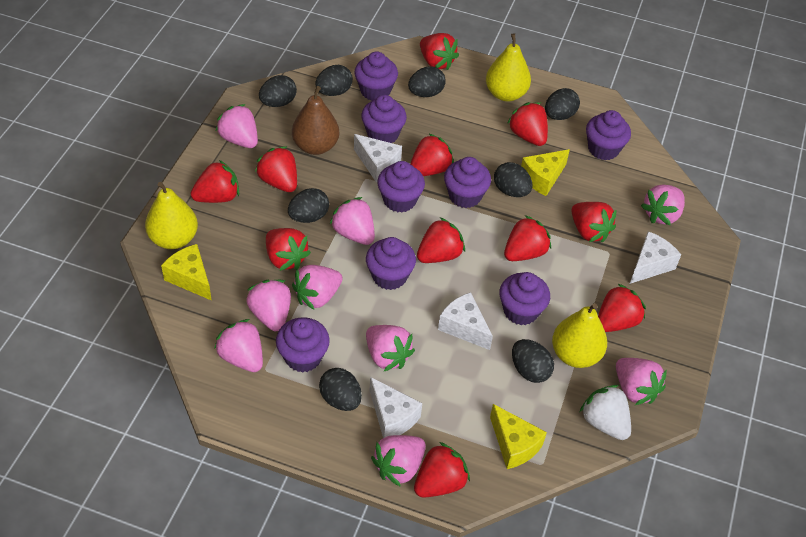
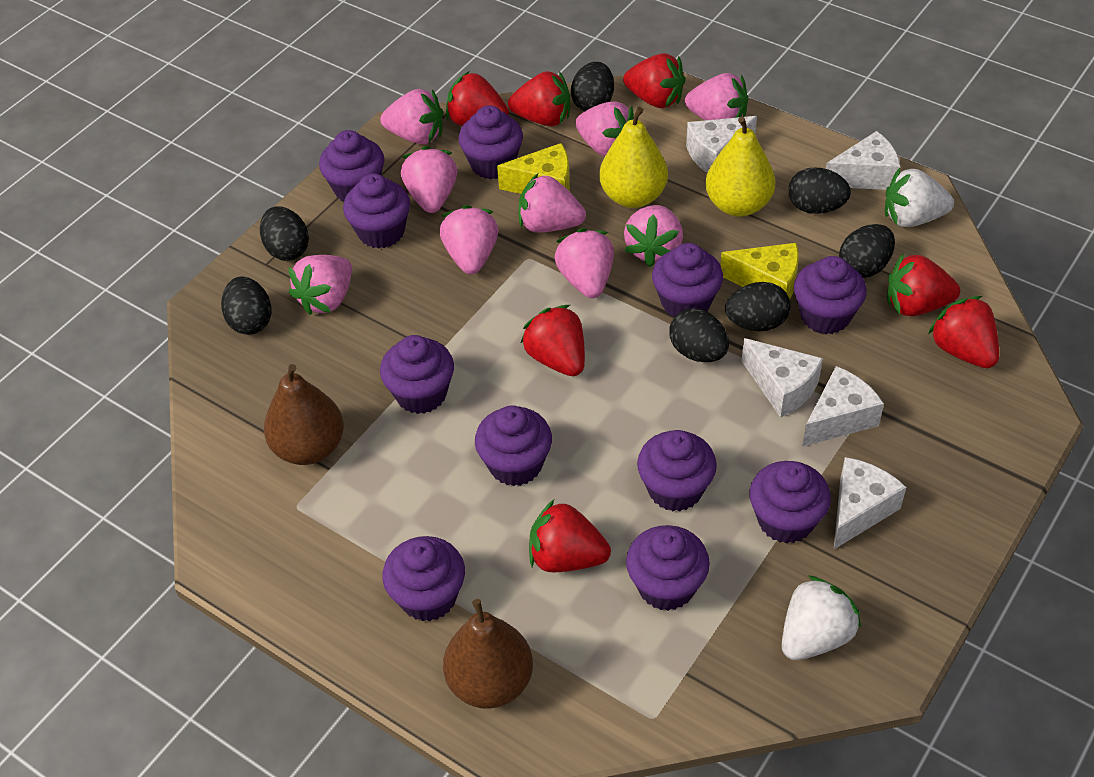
black egg: [259,75,297,107] [288,188,329,223] [315,65,353,96] [319,368,362,411] [408,67,446,97] [494,162,533,197] [512,339,554,383] [545,88,580,120] = 8 -> [221,276,272,335] [260,206,309,261] [571,62,614,112] [669,308,729,362] [725,282,791,331] [788,167,851,214] [839,224,895,278] = 7
brown pear: [292,86,339,155] = 1 -> [264,364,344,465] [443,599,533,709] = 2
purple cupcake: [276,317,330,373] [354,51,398,101] [361,95,407,143] [366,237,416,290] [377,161,425,213] [444,157,491,208] [499,272,550,325] [586,110,631,160] = 8 -> [319,130,385,201] [343,173,410,249] [380,335,454,414] [382,536,465,621] [459,105,523,179] [475,405,552,486] [626,525,710,611] [637,430,717,511] [652,243,723,317] [749,461,831,544] [794,256,867,334] = 11
red strawberry: [191,160,239,203] [255,146,297,192] [266,228,311,271] [410,133,454,176] [414,442,470,498] [417,217,465,263] [420,33,459,70] [504,215,551,261] [507,102,548,146] [571,202,617,243] [598,283,646,332] = 11 -> [446,71,509,126] [508,71,570,126] [520,305,585,376] [529,500,611,572] [623,53,686,108] [887,254,960,316] [928,296,999,368] = 7
white cheese: [354,134,402,182] [370,377,422,438] [438,292,493,350] [630,231,681,284] = 4 -> [686,116,757,173] [742,338,823,418] [802,366,884,447] [826,131,900,190] [834,457,906,549] = 5
white strawberry: [580,385,631,440] = 1 -> [782,576,861,660] [885,168,954,227] = 2
yellow cheese: [161,244,212,301] [490,404,547,469] [521,149,570,196] = 3 -> [497,143,570,194] [721,243,799,299] = 2
yellow pear: [145,182,198,249] [486,33,531,101] [552,303,607,368] = 3 -> [599,107,668,208] [705,117,776,217] = 2

